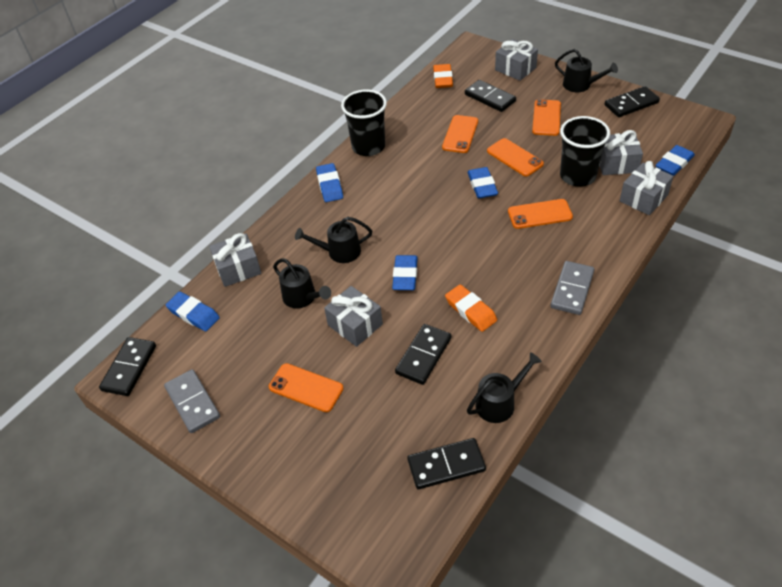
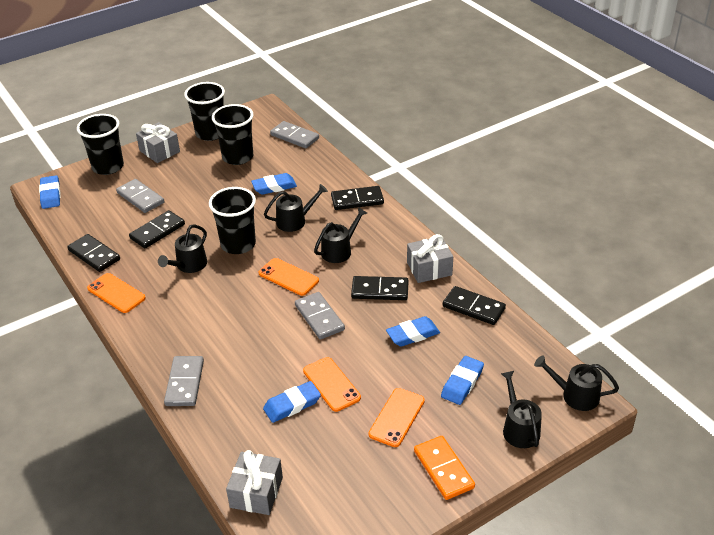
black cup: [341,89,387,156] [560,116,610,187] = 2 -> [77,114,124,175] [184,82,225,141] [209,187,256,254] [212,104,253,165] = 4
black watering can: [273,258,331,308] [295,217,372,263] [467,352,542,423] [555,49,618,92] = 4 -> [158,224,207,273] [264,184,328,232] [314,207,367,263] [501,371,542,448] [534,356,619,411] = 5
grey domino: [164,369,220,433] [550,261,594,315] = 2 -> [116,179,164,213] [164,356,204,406] [270,121,319,148] [295,292,345,340] = 4
grey gift: [209,233,262,287] [324,286,383,347] [495,39,538,81] [599,130,643,175] [620,161,674,215] = 5 -> [136,122,180,163] [226,450,283,515] [407,234,453,283] = 3
orange domino: none = 0 -> [414,436,475,500] = 1
orange eraser: [433,64,453,88] [445,284,497,332] = 2 -> none = 0
orange phone: [269,363,343,412] [442,115,478,153] [487,138,544,176] [508,199,573,229] [532,99,561,136] = 5 -> [87,273,146,313] [258,258,319,296] [303,357,361,412] [369,388,425,447] = 4

